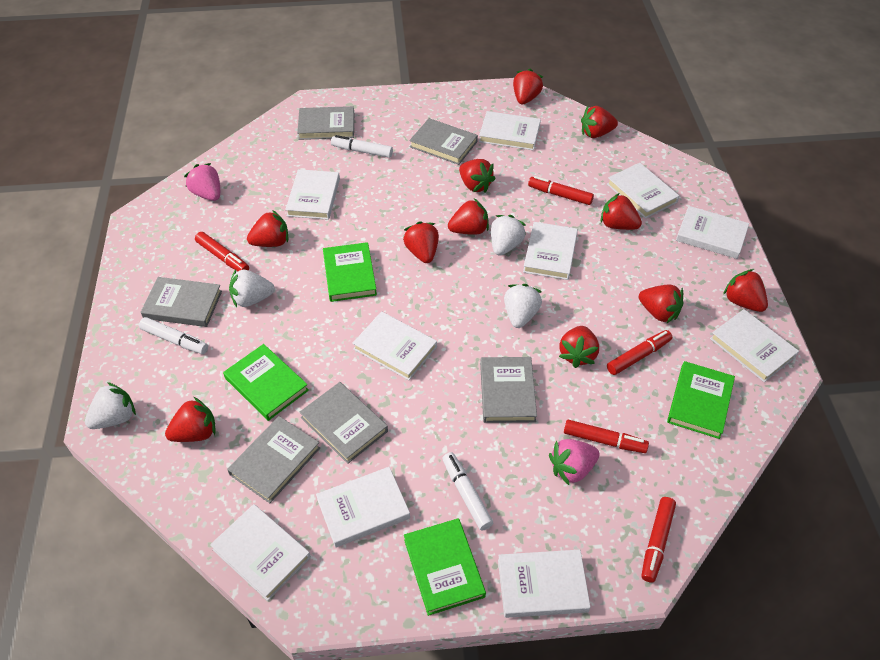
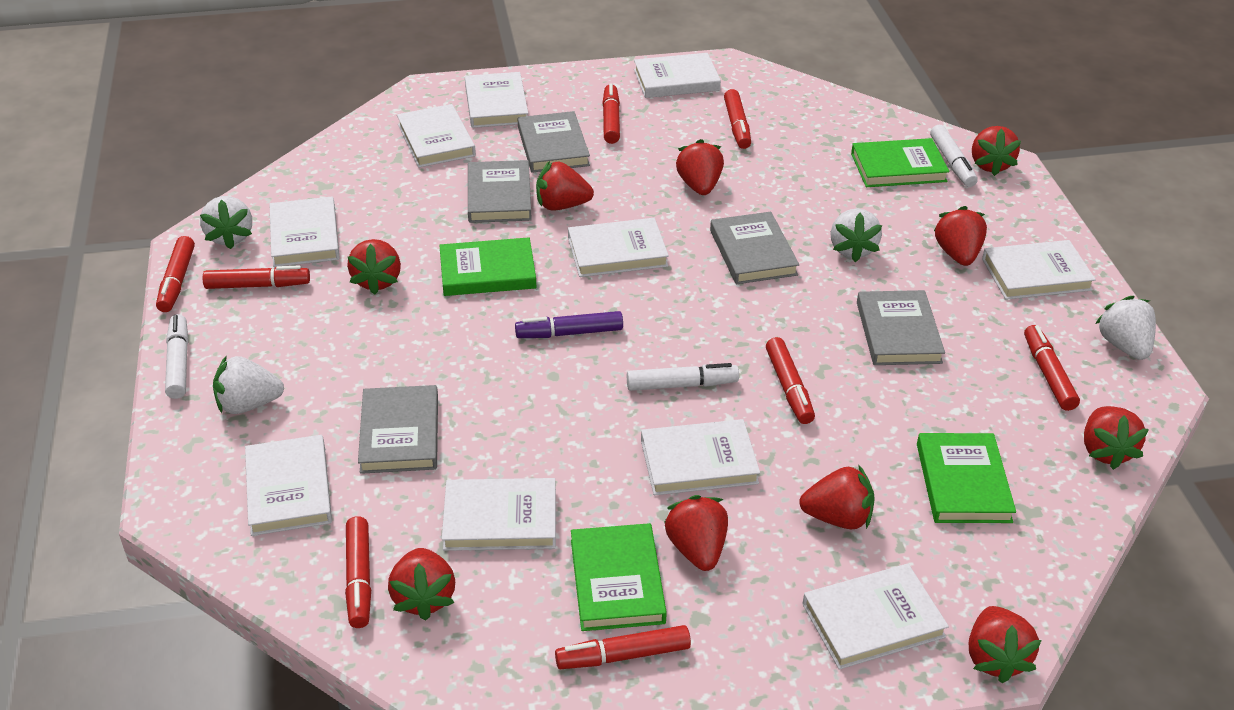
grey book: [141,277,222,327] [227,416,320,503] [297,106,354,140] [300,382,388,464] [409,118,478,165] [480,357,537,423] = 6 -> [358,385,438,474] [468,160,532,223] [518,111,590,173] [710,212,799,284] [857,290,945,365] = 5
pink strawberry: [184,163,220,201] [549,439,599,485] = 2 -> none = 0
purple marker: none = 0 -> [515,311,623,338] = 1
red marker: [195,232,249,271] [528,176,594,205] [564,420,649,453] [607,330,672,375] [641,497,676,583] = 5 -> [156,236,195,312] [203,265,310,289] [345,516,371,628] [555,625,691,669] [602,84,620,144] [724,89,751,149] [766,337,815,424] [1024,325,1080,411] = 8
red strawberry: [165,397,216,442] [247,210,288,247] [403,221,439,263] [448,198,489,235] [459,159,496,193] [513,69,543,105] [559,326,599,368] [581,106,618,138] [600,193,642,230] [639,285,684,324] [723,269,768,312] = 11 -> [347,239,401,295] [388,548,455,621] [536,161,594,210] [664,495,728,571] [676,139,724,195] [799,464,875,530] [934,206,987,266] [969,606,1042,683] [972,126,1021,176] [1084,406,1149,470] = 10

